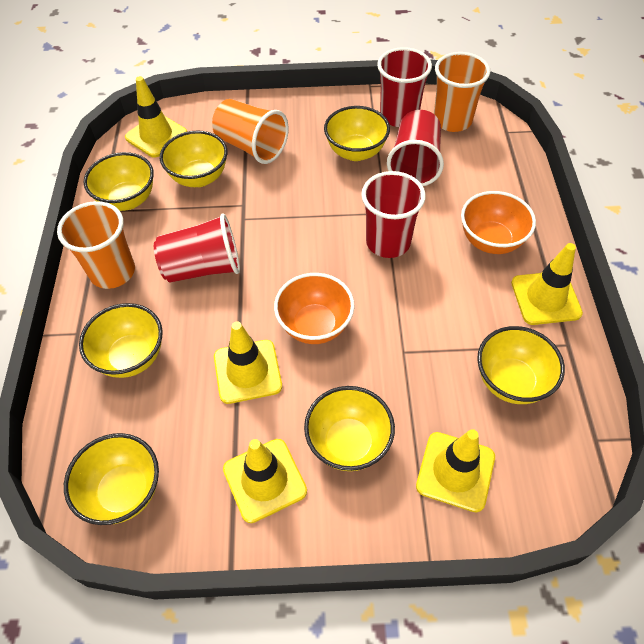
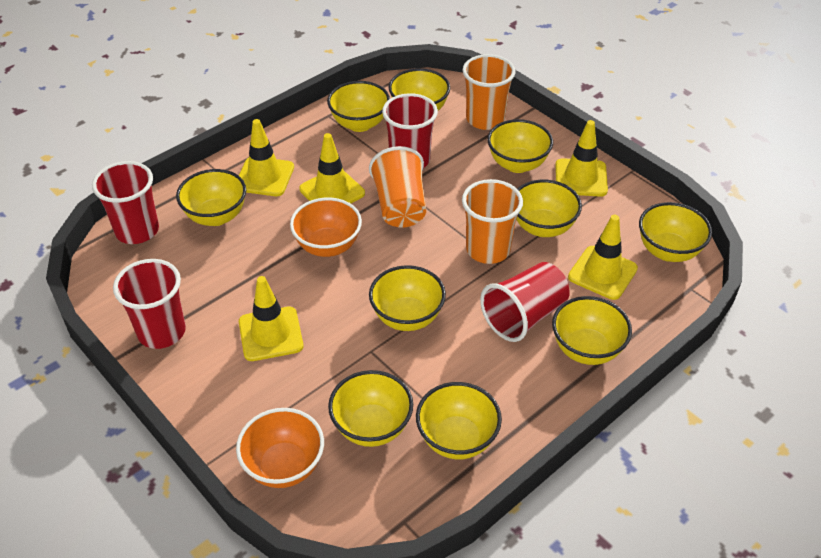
yellow bowl: [64,433,159,525] [79,303,163,378] [83,152,154,211] [160,131,227,187] [304,386,395,471] [324,106,390,161] [477,326,565,404] = 7 -> [176,169,246,226] [327,81,390,132] [328,370,413,447] [369,265,446,331] [389,68,450,111] [416,382,502,459] [487,119,553,173] [516,180,582,237] [552,296,632,365] [639,202,712,262] = 10

